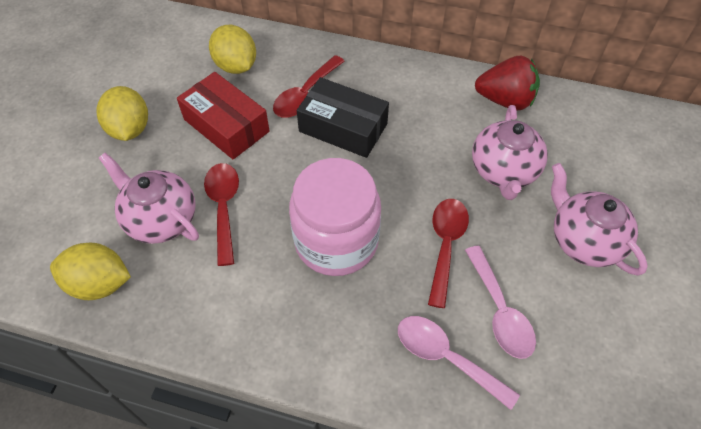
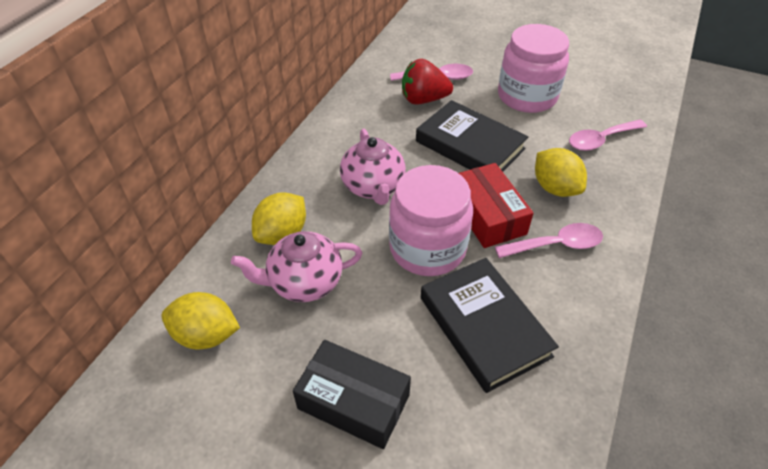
black book: none = 0 -> [416,100,528,172] [421,258,559,393] = 2
pink jar: [289,158,381,276] = 1 -> [389,165,473,276] [498,24,569,113] = 2
pink spoon: [398,316,520,410] [465,246,536,359] = 2 -> [390,64,473,81] [495,223,603,258] [569,120,647,151] = 3
pink teapot: [99,153,199,244] [472,105,548,200] [551,163,648,276] = 3 -> [231,231,362,302] [340,129,406,205] = 2
red spoon: [204,163,239,266] [273,55,345,118] [428,199,469,308] = 3 -> none = 0

